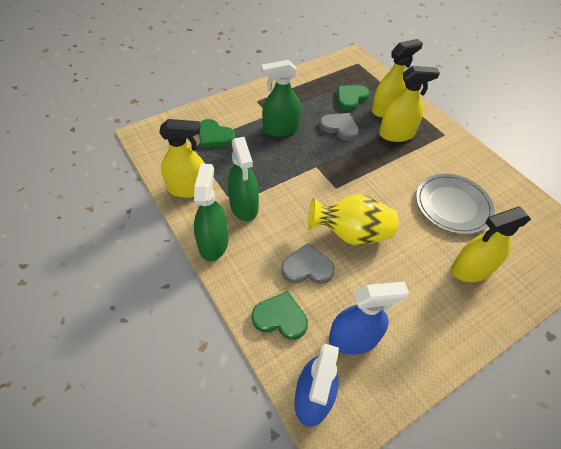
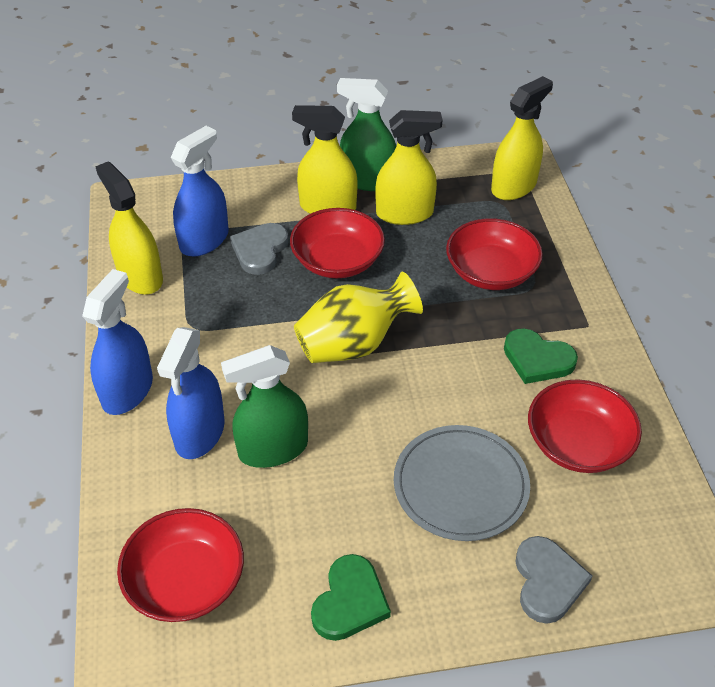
blue spray bottle: [295,344,339,427] [329,282,409,355] = 2 -> [82,269,153,415] [157,327,224,459] [171,126,229,257] = 3
green heart: [199,119,235,148] [252,291,308,340] [337,85,369,111] = 3 -> [311,554,391,641] [504,328,578,384] = 2
green spray bottle: [194,163,229,261] [228,137,259,221] [262,60,301,137] = 3 -> [221,345,308,468] [337,78,397,191] = 2
red bowl: none = 0 -> [117,508,244,622] [290,208,385,278] [446,218,543,290] [528,379,642,473] = 4

